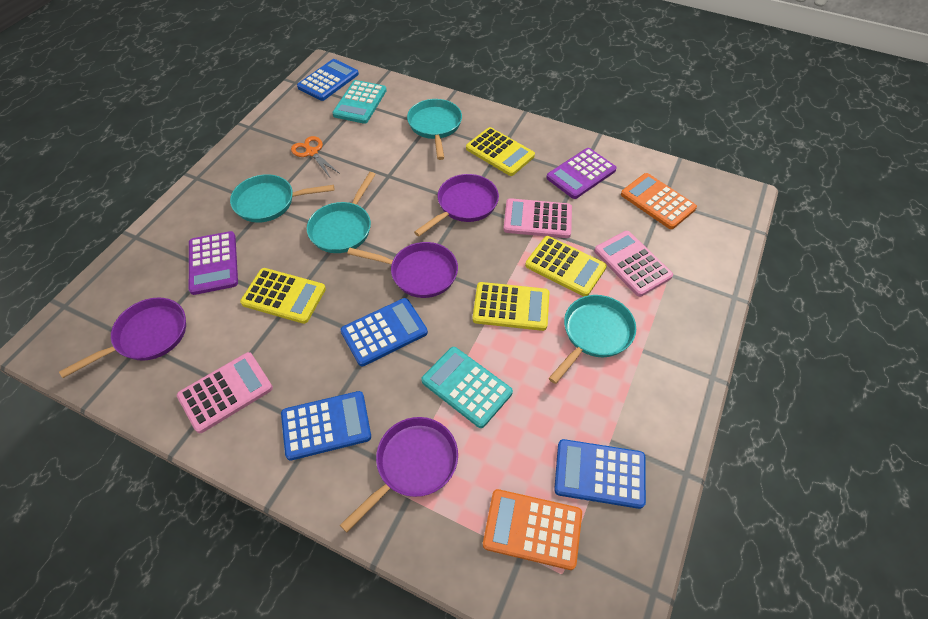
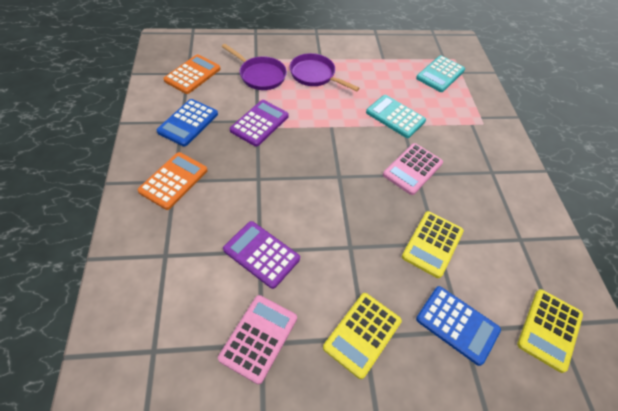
blue calculator: [281,391,371,460] [297,59,359,101] [341,298,428,366] [554,439,646,509] = 4 -> [157,99,218,147] [416,286,501,366] = 2
orange scissors: [291,136,340,177] = 1 -> none = 0
pink calculator: [177,352,273,433] [503,198,572,238] [594,231,673,297] = 3 -> [218,295,297,385] [383,143,443,195] = 2
purple pan: [59,298,186,378] [340,417,458,533] [347,242,458,298] [414,174,499,236] = 4 -> [221,44,287,90] [289,53,360,91] = 2
turquoise pan: [230,174,334,223] [307,172,376,253] [407,99,462,160] [549,295,636,384] = 4 -> none = 0
yellow calculator: [240,268,326,324] [466,127,535,176] [473,282,550,331] [525,236,607,296] = 4 -> [323,293,402,379] [402,211,464,278] [517,289,583,373] = 3

